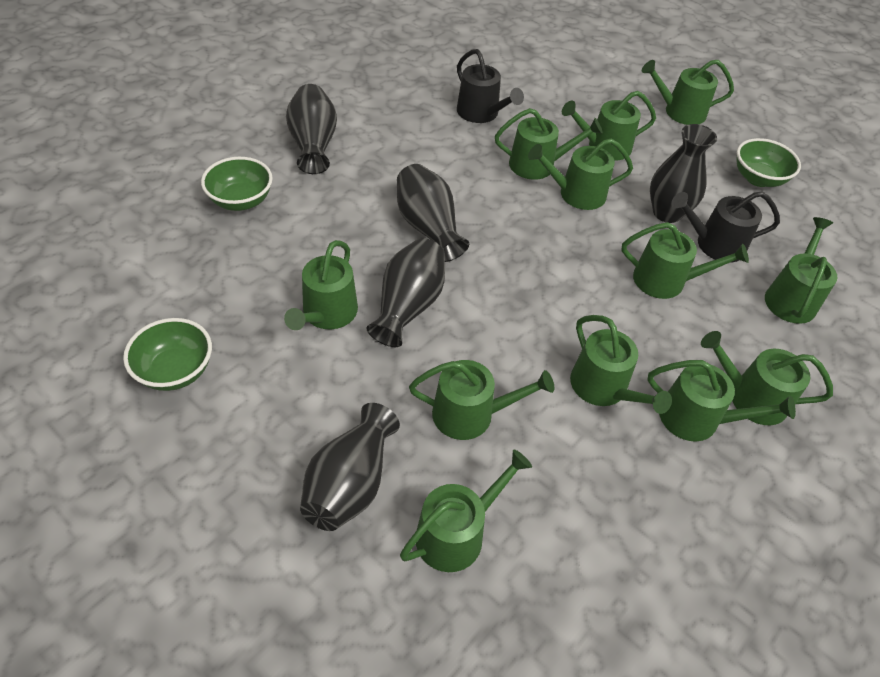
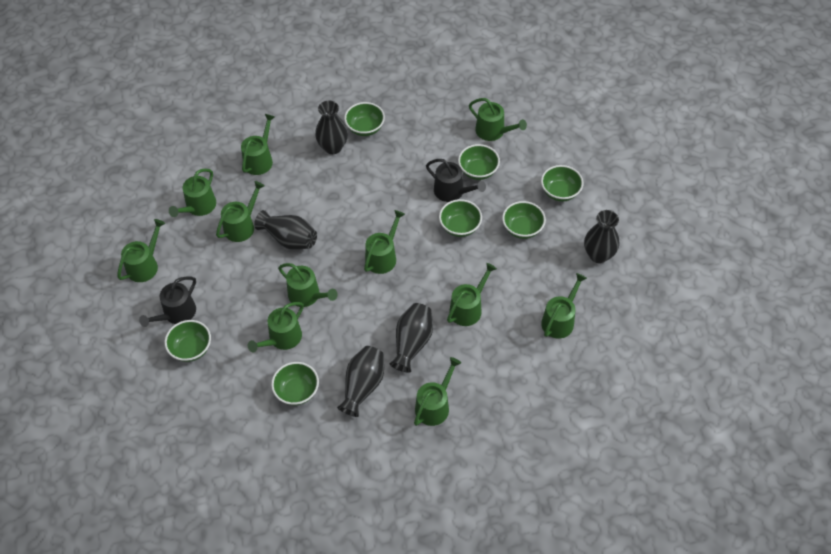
green bowl: [123,318,212,391] [201,157,273,211] [737,138,801,187] = 3 -> [165,320,211,362] [271,362,319,405] [344,102,385,136] [439,199,482,237] [458,144,500,180] [502,201,546,239] [541,165,583,202] = 7
green watering can: [284,240,358,330] [400,449,532,572] [409,360,554,440] [495,108,603,180] [528,139,633,210] [562,91,656,160] [570,315,672,414] [621,222,749,299] [642,60,734,125] [647,360,796,442] [701,331,833,425] [765,217,837,324] = 12 -> [117,219,165,282] [169,169,216,217] [216,181,265,242] [241,114,275,175] [248,302,304,352] [278,263,338,307] [364,210,405,274] [414,357,461,426] [447,263,497,326] [469,98,527,141] [541,273,587,339] = 11

